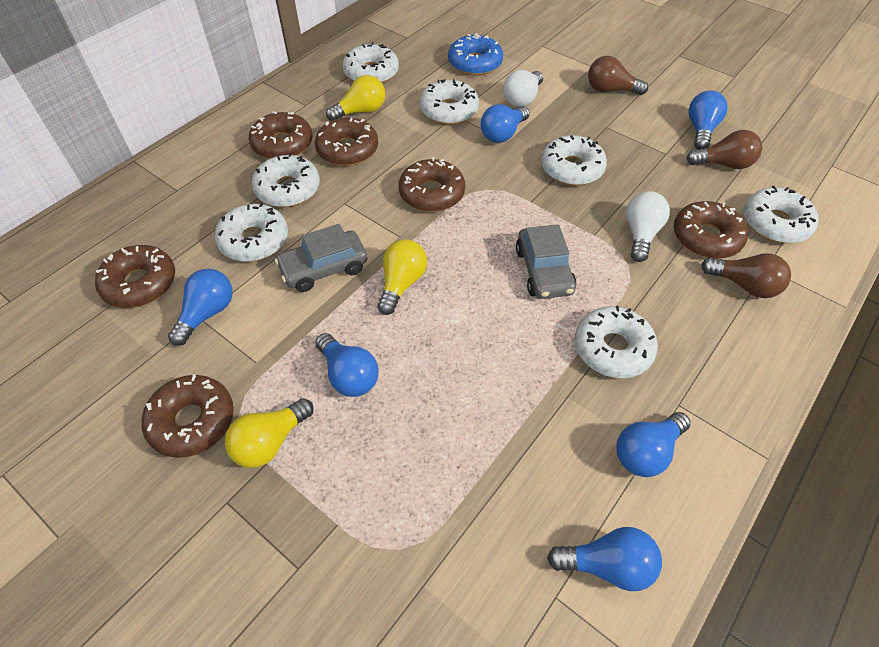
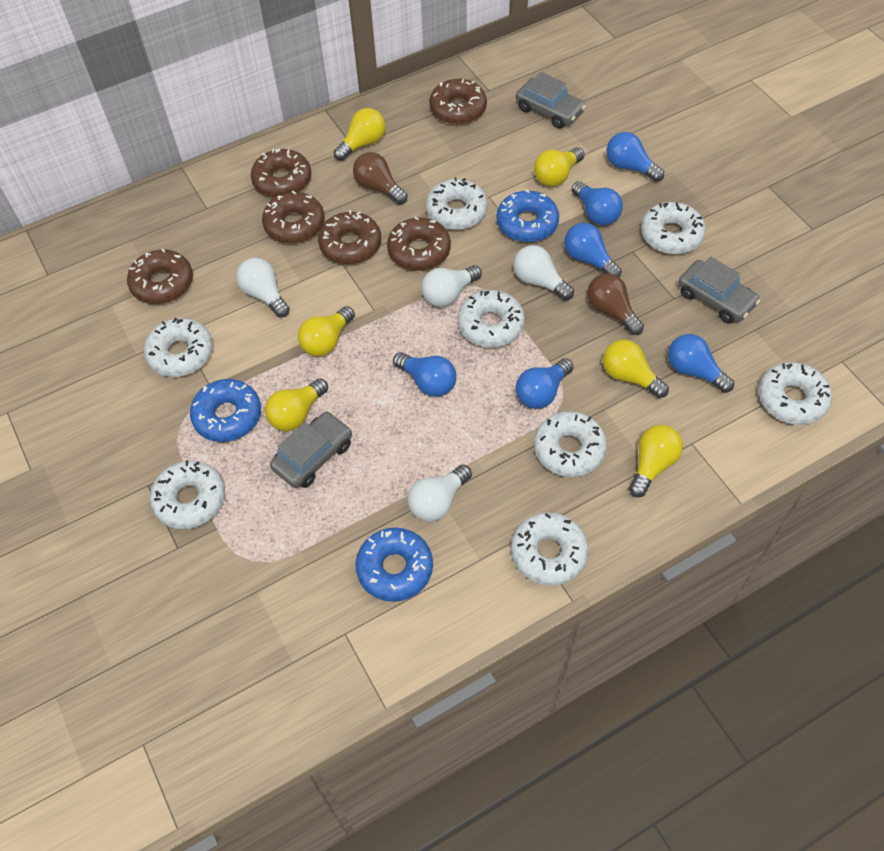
blue donut: [448,33,503,76] = 1 -> [190,379,261,442] [356,527,433,602] [496,189,559,243] = 3
brown light bulb: [588,56,648,95] [686,130,762,169] [701,253,791,298] = 3 -> [353,152,408,205] [587,273,644,335] = 2
grey car: [275,224,368,292] [516,224,577,299] = 2 -> [270,411,352,488] [516,72,586,129] [678,257,760,324] = 3
white donut: [215,203,288,262] [252,153,320,207] [343,42,399,83] [420,79,479,125] [541,135,607,186] [575,306,658,378] [743,186,819,243] = 7 -> [144,318,213,377] [150,460,225,529] [426,177,488,230] [458,290,525,348] [511,512,588,586] [534,411,607,477] [641,202,706,255] [759,362,832,425] = 8
white light bulb: [503,70,543,107] [626,191,670,262] = 2 -> [236,258,290,317] [408,465,472,522] [422,265,482,307] [513,245,574,300] = 4
yellow light bulb: [225,398,313,468] [326,75,385,121] [378,239,427,315] = 3 -> [265,378,328,431] [298,306,355,357] [334,108,385,161] [534,147,585,186] [603,339,669,398] [629,425,683,497] = 6

